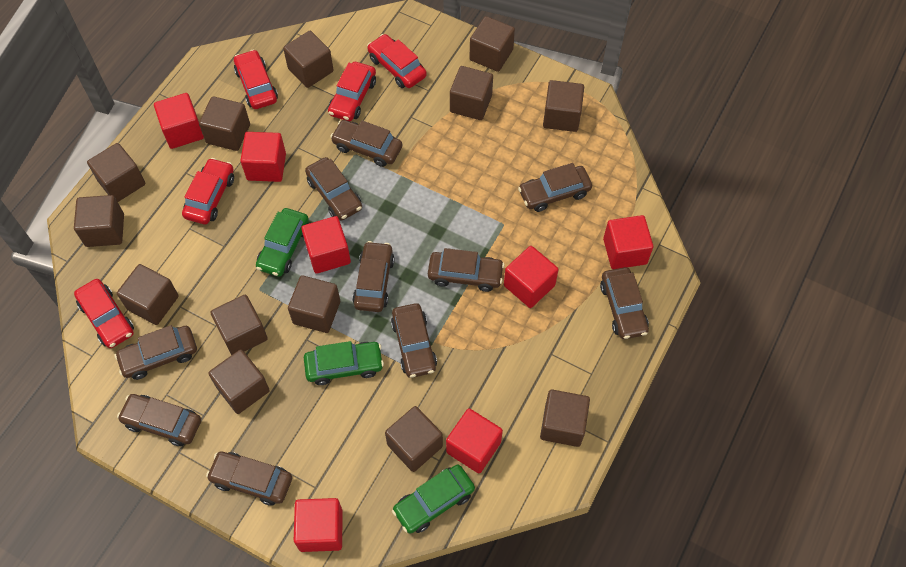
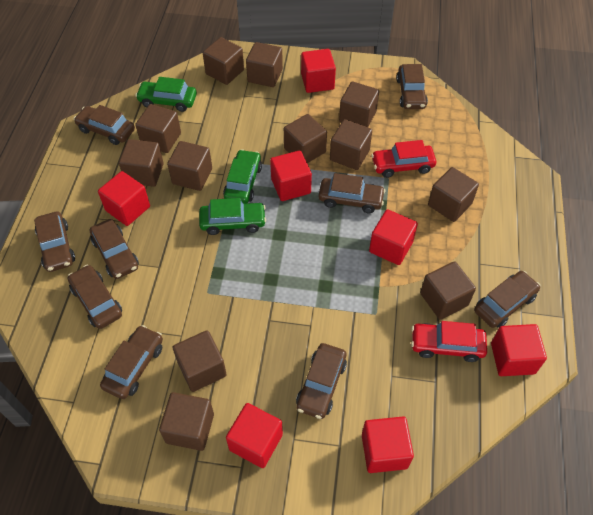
brown car: [115,325,197,380] [117,394,201,446] [206,452,292,505] [305,157,362,221] [330,120,402,167] [352,241,395,312] [391,303,437,378] [428,248,505,292] [518,163,592,212] [600,267,649,339] = 10 -> [34,211,75,272] [68,265,122,329] [74,105,135,145] [90,219,139,279] [100,325,163,399] [296,343,347,419] [318,173,385,213] [396,64,428,109] [474,271,541,328] = 9
brown cube: [74,195,124,247] [87,143,145,202] [117,264,179,325] [199,96,250,151] [208,349,270,414] [210,295,268,355] [283,31,334,88] [288,275,340,333] [385,406,443,472] [450,66,493,120] [470,16,515,72] [540,389,590,447] [543,80,584,132] = 13 -> [119,139,164,187] [135,104,181,153] [159,392,214,451] [167,141,212,191] [172,330,227,392] [203,37,244,85] [246,42,283,87] [284,114,327,163] [330,119,372,170] [339,82,379,127] [420,261,476,320] [428,167,479,222] = 12
red car: [74,279,134,348] [182,158,234,224] [234,49,278,109] [328,62,376,121] [367,34,427,88] = 5 -> [371,140,436,178] [411,321,487,362] = 2

